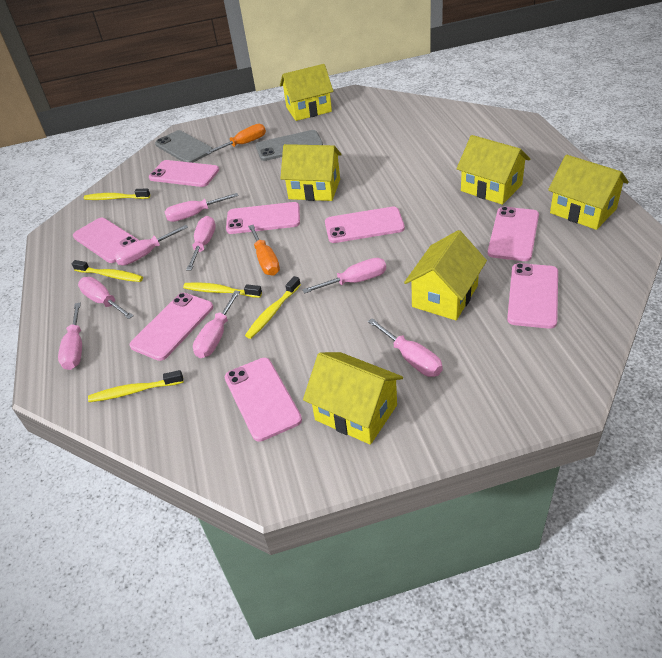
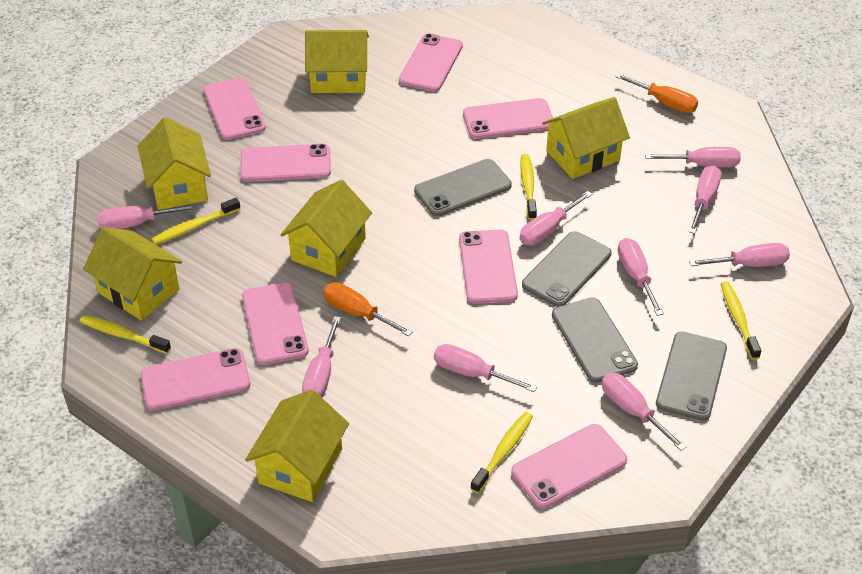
grey phone: [155,130,213,163] [256,130,323,161] = 2 -> [414,159,512,216] [522,231,612,307] [552,297,638,383] [656,332,727,421] = 4
pink screwdriver: [58,303,82,370] [78,277,134,319] [114,225,188,265] [164,193,239,222] [186,216,216,271] [193,290,240,358] [302,258,386,294] [368,318,443,377] = 8 -> [97,204,197,229] [302,316,341,398] [434,344,537,392] [520,191,592,246] [602,373,686,451] [618,238,664,316] [645,147,741,167] [689,166,722,234] [689,243,790,267] = 9

